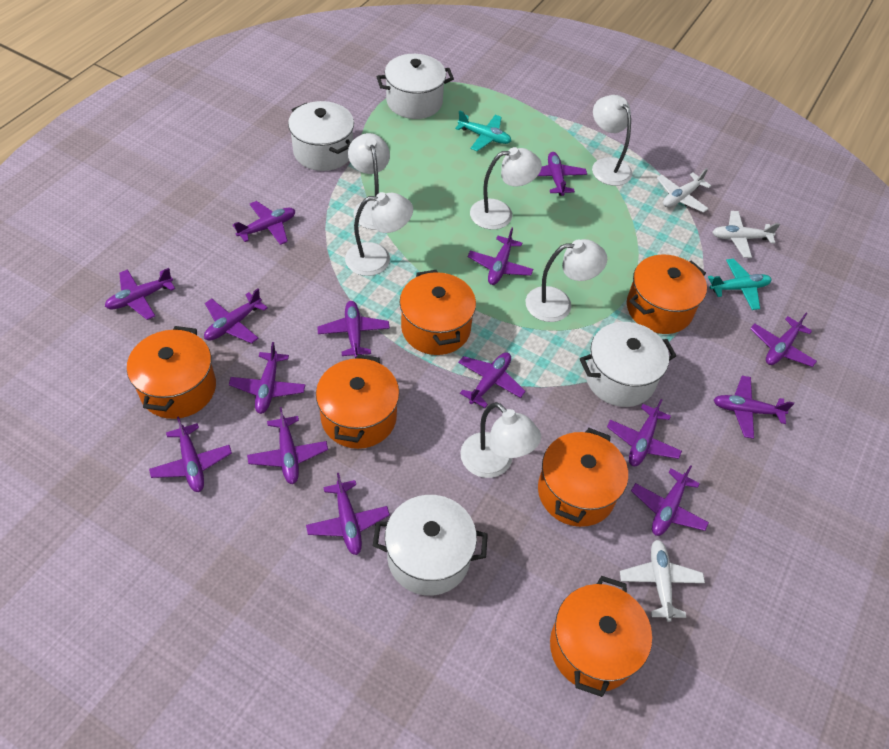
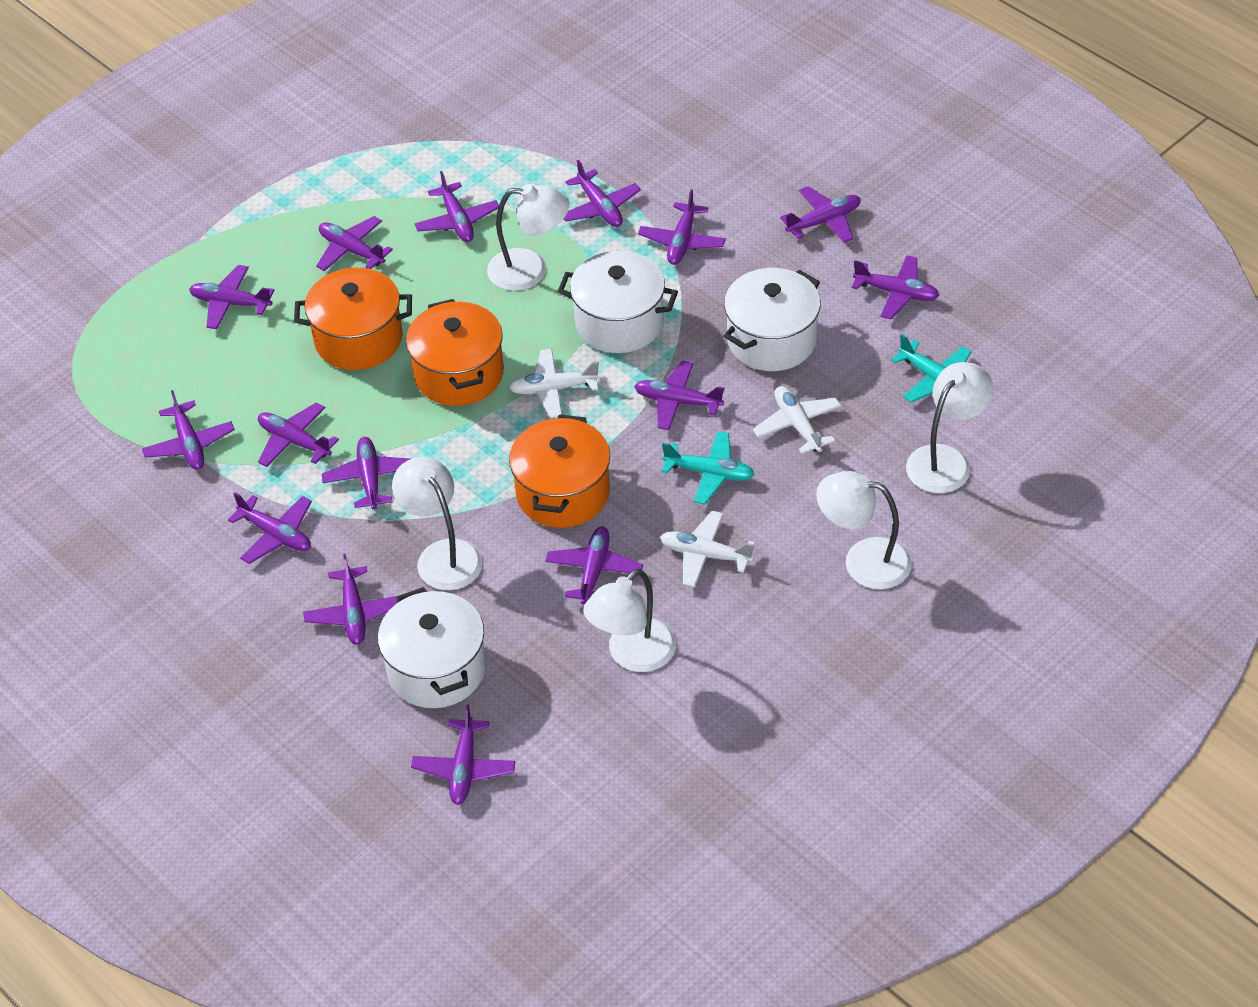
orange pot: [127,326,216,419] [316,354,399,449] [400,270,476,355] [538,428,628,527] [550,576,652,697] [627,254,707,334] = 6 -> [294,268,412,370] [406,299,504,406] [509,414,610,528] = 3
white lamp: [345,192,413,276] [348,133,390,230] [460,402,541,478] [470,147,542,230] [526,239,607,322] [592,95,632,186] = 6 -> [392,457,483,590] [487,184,569,291] [583,568,676,672] [816,471,912,589] [906,362,993,493] = 5
white pot: [288,101,354,171] [373,495,488,596] [377,54,454,119] [580,322,676,407] = 4 -> [378,587,486,708] [558,251,678,353] [724,268,821,371] = 3

